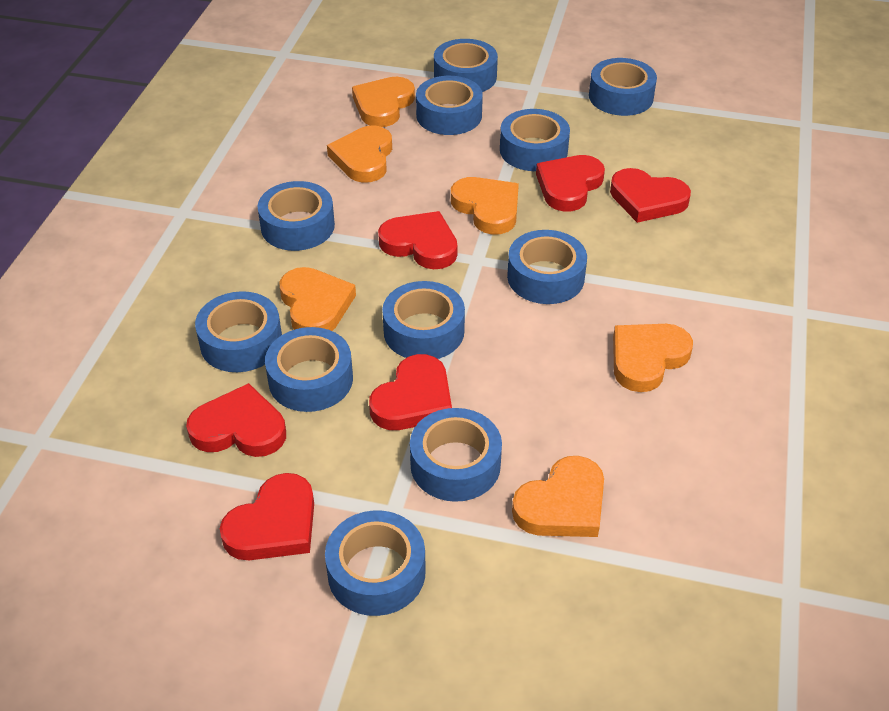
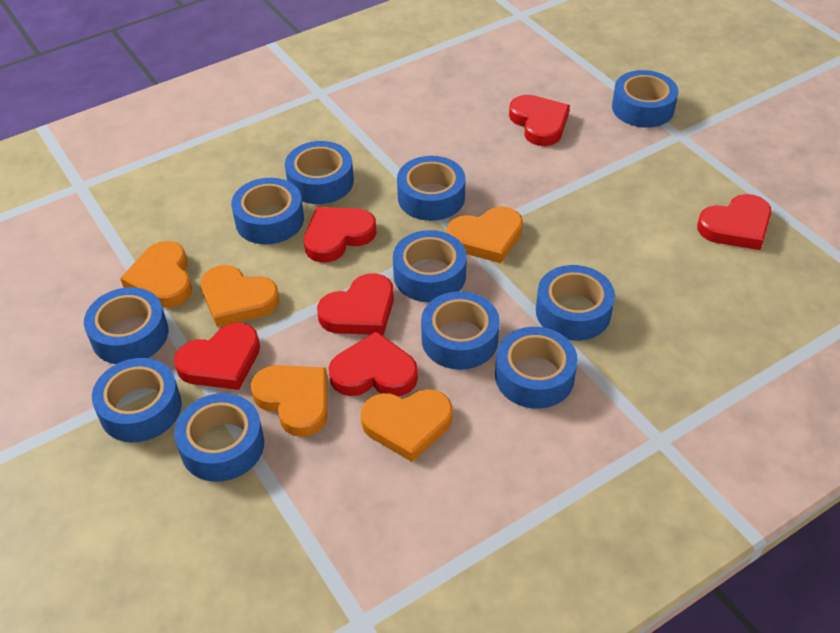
orange heart: [280,267,356,331] [327,125,392,183] [352,77,415,127] [451,177,519,235] [512,456,604,537] [613,324,693,392] = 6 -> [120,241,192,308] [201,265,279,327] [251,365,328,437] [361,389,453,462] [447,206,523,263] = 5

